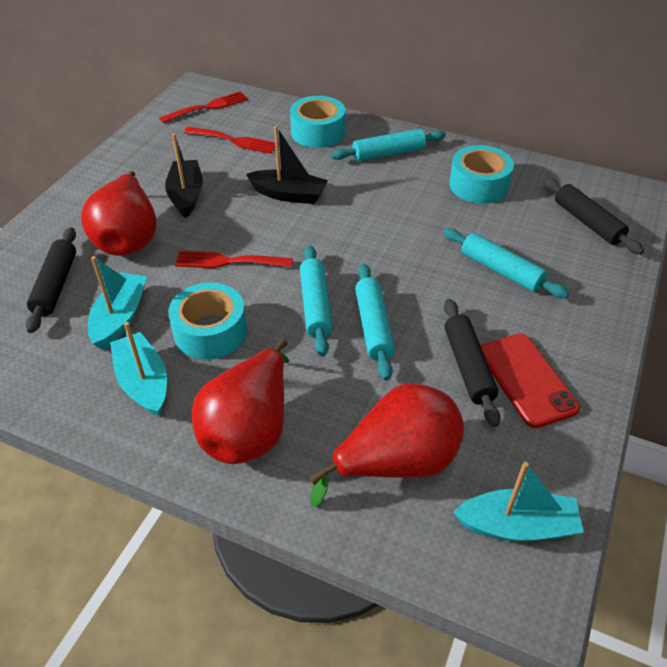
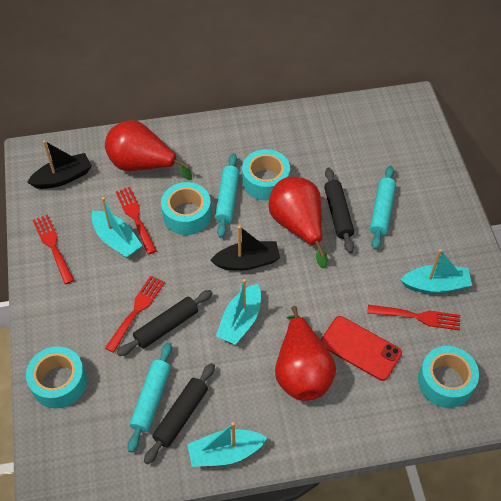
red fork: [159,91,248,123] [175,251,293,268] [184,127,275,154] = 3 -> [33,214,74,284] [105,276,165,353] [116,187,157,254] [367,305,460,330] = 4
turquoise boat: [88,256,147,350] [110,322,167,417] [453,462,584,541] = 3 -> [91,197,142,258] [187,422,267,467] [216,279,261,345] [400,249,472,294] = 4
turquoise rolling pin: [300,245,333,357] [331,129,446,161] [355,263,395,380] [443,228,569,298] = 4 -> [128,342,172,453] [215,153,239,238] [370,166,396,250] = 3
turquoise tape: [168,282,247,360] [290,96,345,148] [449,145,514,204] = 3 -> [26,346,87,409] [161,182,211,235] [242,149,290,200] [418,346,479,408] = 4

